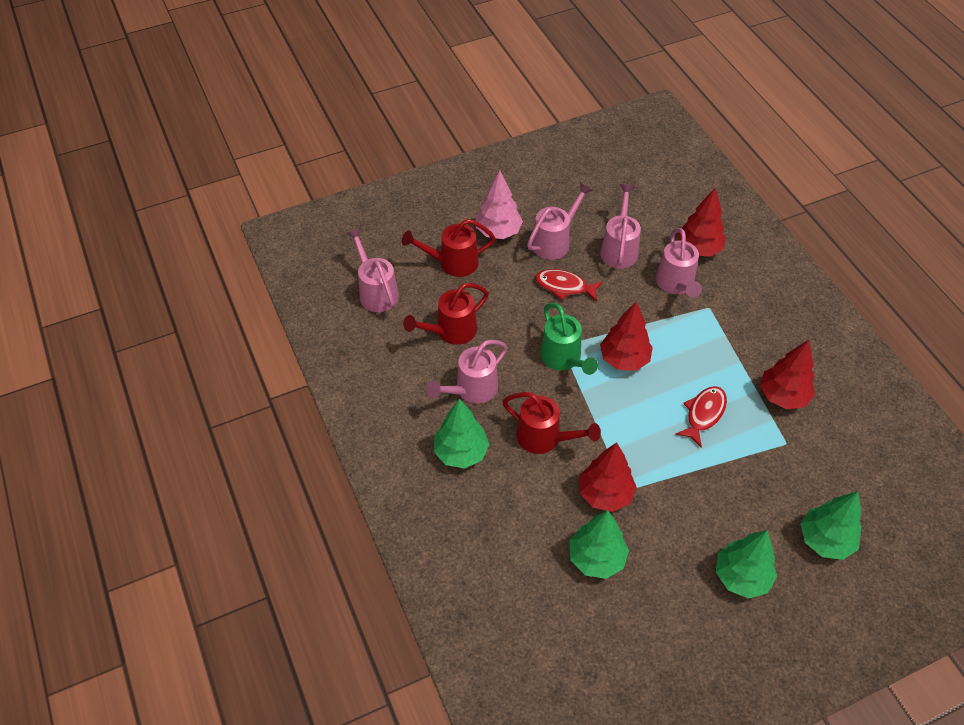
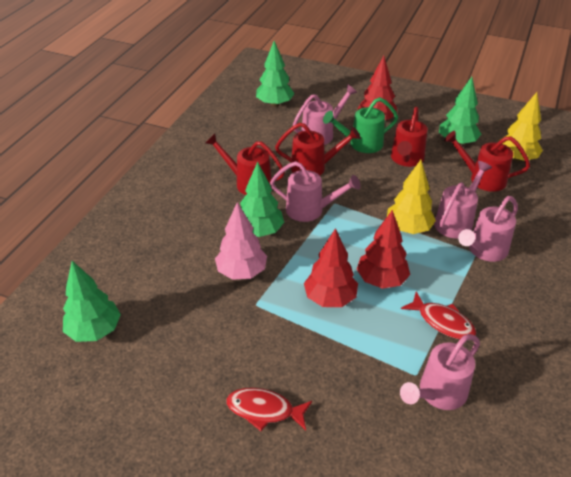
red tree: [579,442,637,512] [600,301,653,371] [677,188,726,257] [760,340,815,409] = 4 -> [304,228,358,307] [357,56,397,120] [357,210,410,289] = 3
red watering can: [402,219,495,277] [403,283,489,345] [502,392,601,454] = 3 -> [206,133,285,195] [275,122,361,176] [391,107,428,167] [444,131,530,192] = 4
yellow tree: none = 0 -> [387,160,436,234] [499,92,543,162] = 2

